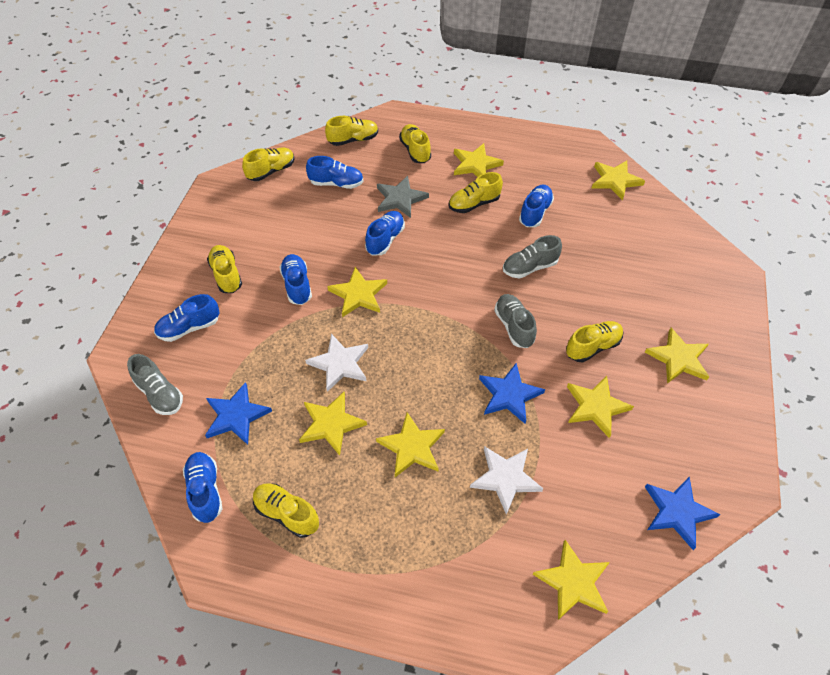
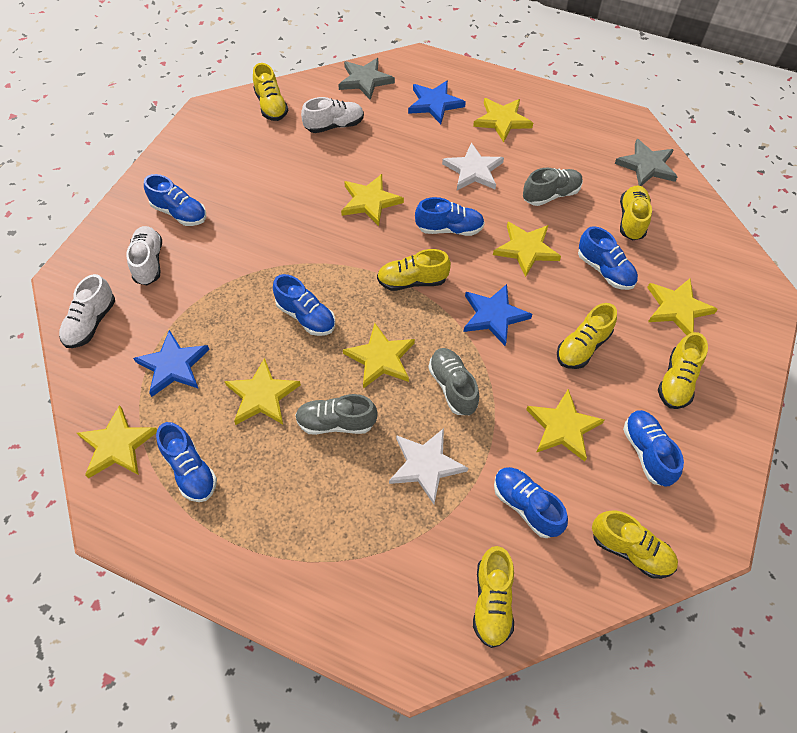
blue shoe: [154,294,219,342] [183,452,222,523] [279,254,312,305] [306,156,364,189] [365,211,405,255] [519,185,554,227] = 6 -> [144,174,206,226] [156,422,217,502] [273,274,335,336] [415,197,485,236] [494,467,568,538] [578,226,638,290] [623,410,684,486] = 7
grey star: [377,176,429,218] = 1 -> [338,58,395,100] [615,139,678,186] = 2
white shoe: none = 0 -> [59,274,115,348] [126,226,162,285] [301,97,364,133] = 3

